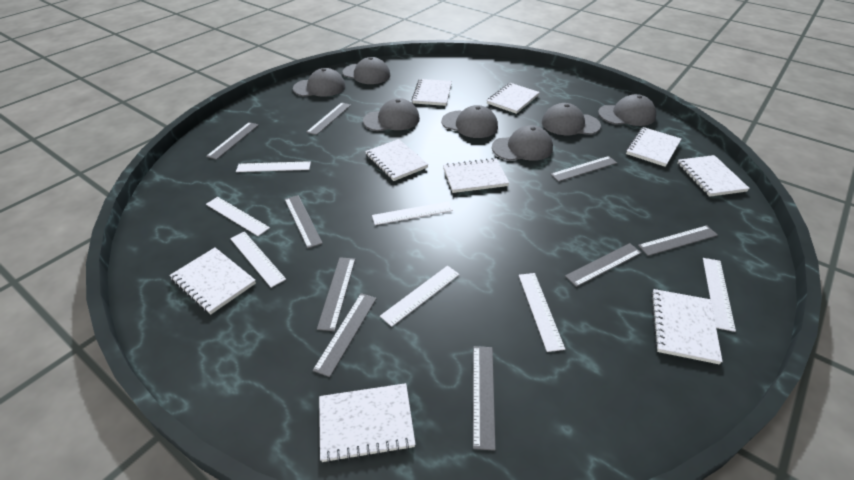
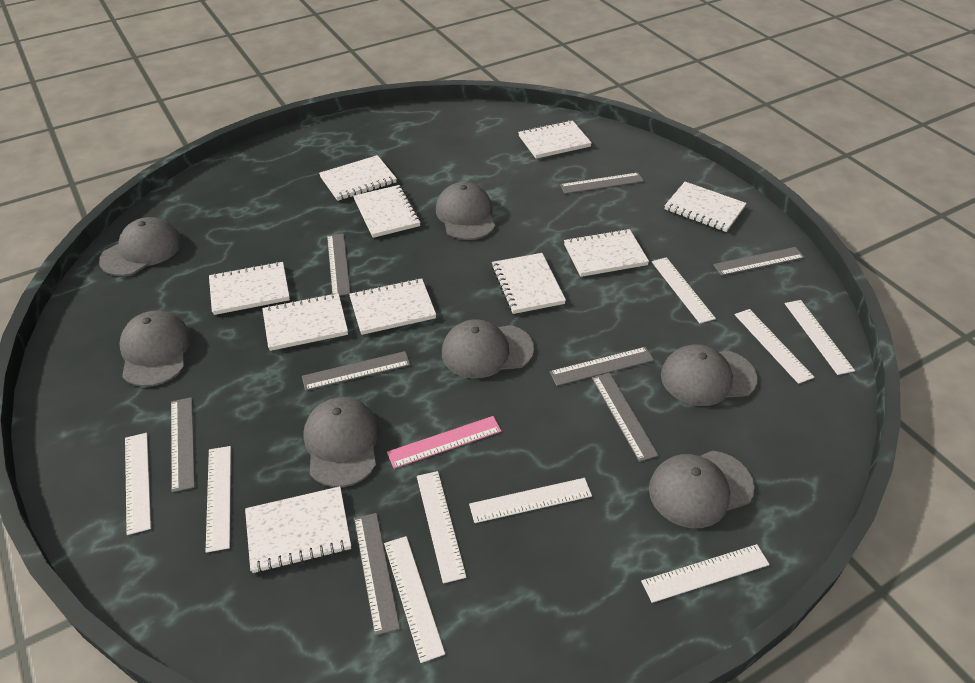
grey ruler: [206,122,259,160] [284,195,323,248] [306,102,351,135] [313,293,377,377] [317,257,355,331] [473,346,496,451] [551,156,617,182] [565,243,642,287] [638,225,718,256] = 9 -> [171,397,195,492] [302,351,410,391] [327,233,350,296] [354,513,400,635] [549,347,654,386] [560,173,644,194] [592,373,659,462] [713,247,805,276] = 8
pink ruler: none = 0 -> [387,416,501,469] = 1
white notebook: [169,248,256,314] [319,383,416,463] [365,139,428,181] [412,79,452,106] [443,158,509,193] [487,83,540,114] [626,127,682,167] [651,289,723,364] [677,155,750,197] = 9 -> [209,261,290,315] [245,486,351,573] [262,293,348,351] [319,155,397,201] [349,278,436,335] [353,185,421,238] [491,253,566,314] [518,120,592,159] [564,229,649,277] [665,182,747,232] = 10
white ruler: [206,197,270,236] [230,232,286,288] [236,161,311,172] [372,201,453,225] [380,266,460,327] [519,273,565,352] [703,258,736,332] = 7 -> [125,433,151,535] [206,446,231,553] [384,536,445,663] [417,471,467,584] [469,478,592,523] [641,544,770,603] [652,257,716,324] [735,309,814,384] [785,300,855,375] = 9

